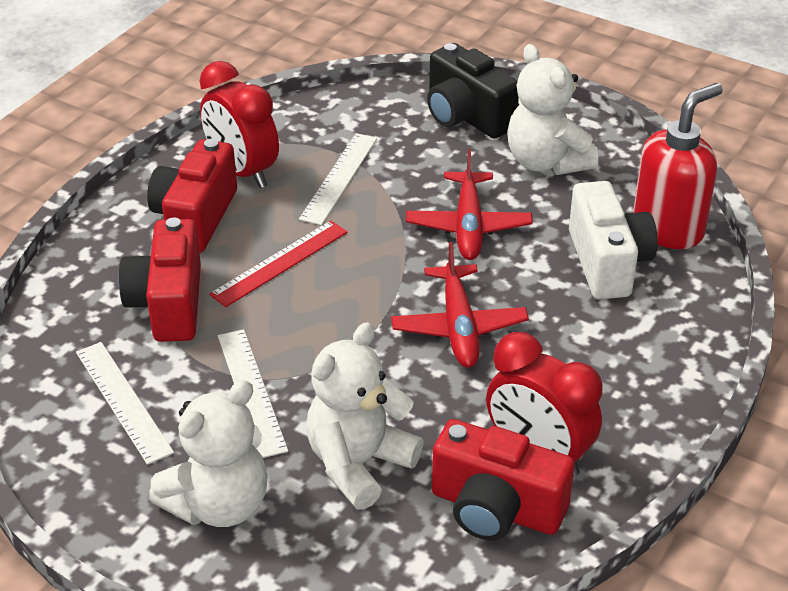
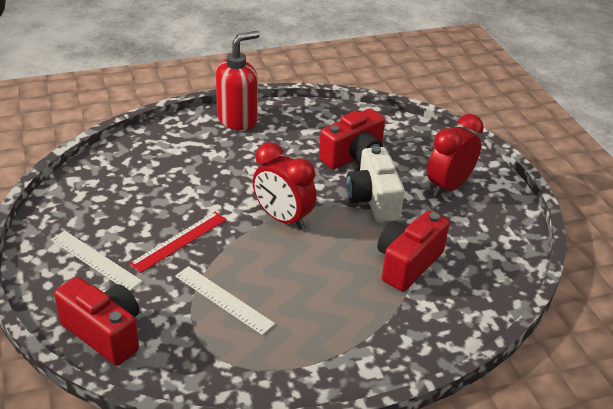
black camera: [427,43,519,139] = 1 -> none = 0
red plane: [391,242,529,368] [406,149,533,260] = 2 -> none = 0
white ruler: [76,342,174,465] [218,329,288,458] [299,133,377,225] = 3 -> [51,231,143,291] [175,266,275,335] = 2
white teddy bear: [149,380,268,527] [306,322,424,510] [507,44,598,175] = 3 -> none = 0

